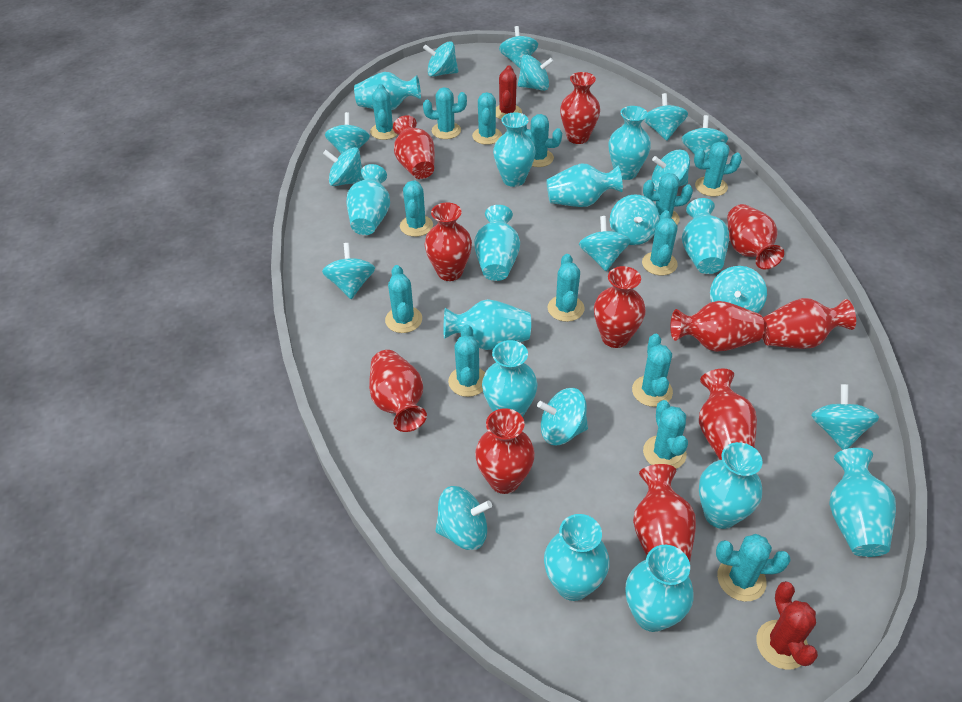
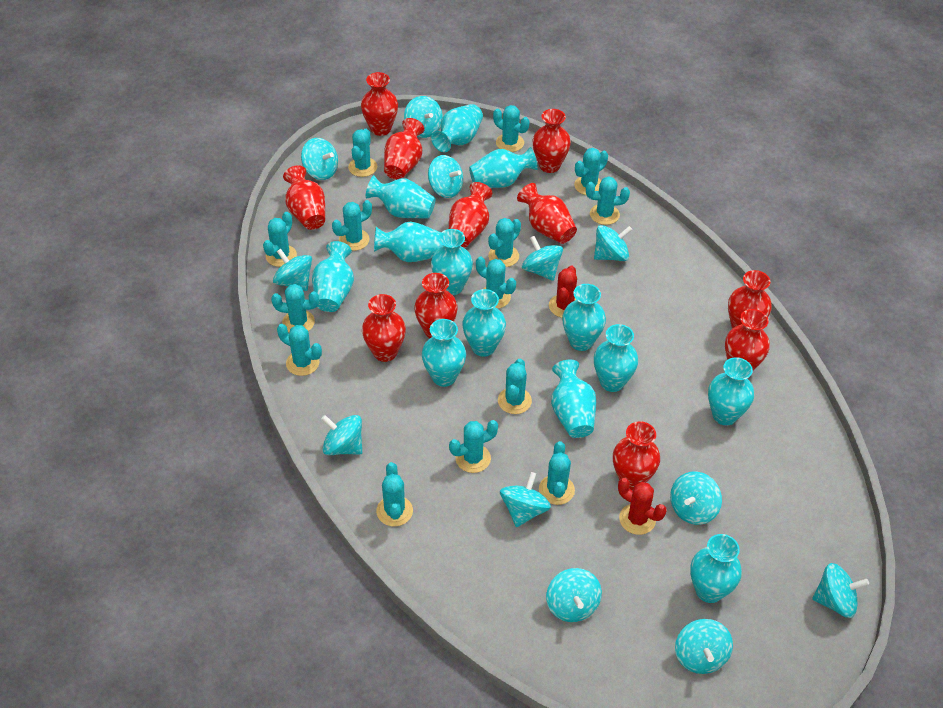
turquoise spinning top: [322,243,375,299] [323,147,364,186] [325,112,370,154] [423,41,458,77] [435,486,492,550] [499,26,538,68] [518,55,553,91] [537,388,588,445] [579,216,631,271] [610,194,660,245] [644,93,688,141] [651,150,690,191] [682,115,728,160] [710,266,767,313] [811,384,879,450] = 15 -> [273,249,312,291] [301,138,338,180] [321,415,362,455] [404,96,443,138] [428,155,463,198] [500,472,551,527] [522,236,563,281] [546,568,602,622] [594,225,632,261] [670,472,722,525] [675,619,733,674] [812,563,869,618] = 12

